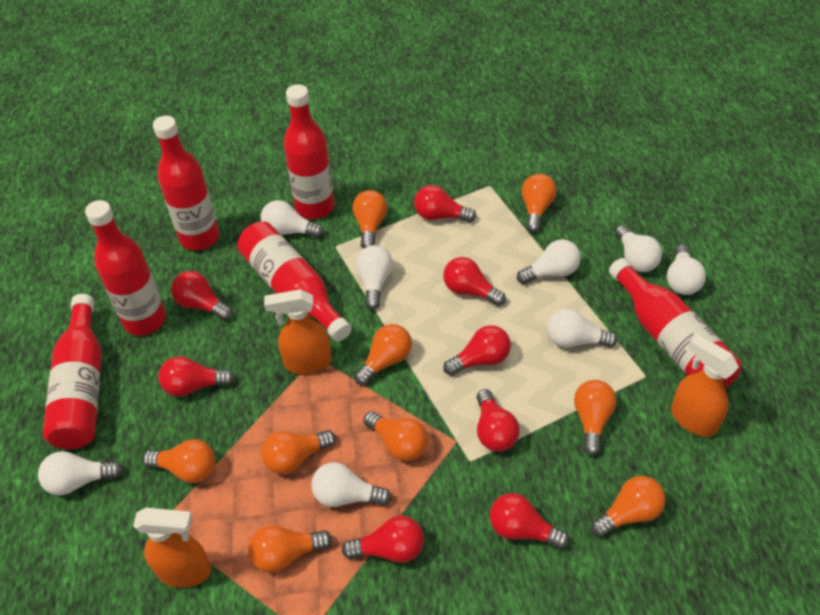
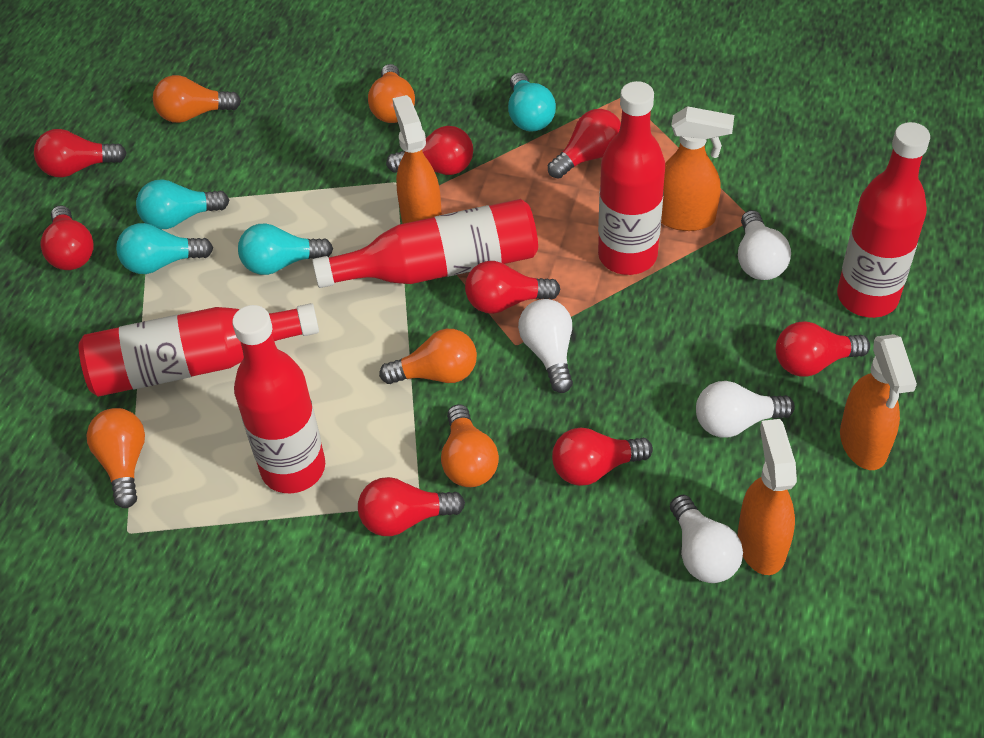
orange light bulb: [143,439,215,483] [248,525,332,573] [261,430,336,474] [353,190,387,249] [354,324,412,385] [364,411,428,461] [522,174,556,233] [574,380,616,456] [591,476,666,537] = 9 -> [86,408,145,508] [153,75,241,123] [368,64,415,123] [379,329,477,384] [441,404,499,487] = 5
orange spray bottle: [133,508,211,588] [264,289,332,374] [671,334,739,437] = 3 -> [392,95,442,224] [661,106,734,231] [738,419,797,575] [840,334,917,470] = 4
red bottle: [42,294,102,449] [85,200,166,336] [153,116,219,251] [237,221,352,342] [284,84,334,219] [609,258,742,388] = 6 -> [78,303,319,397] [232,305,325,493] [312,199,538,288] [598,81,665,275] [837,122,930,318] = 5
turquoise light bulb: none = 0 -> [116,223,213,274] [136,179,229,229] [238,223,333,275] [508,73,556,132] = 4
white light bulb: [38,451,123,495] [260,200,324,238] [311,462,391,507] [356,245,393,310] [517,239,581,284] [547,308,617,348] [615,225,662,272] [667,244,706,295] = 8 -> [518,299,573,393] [670,495,743,583] [696,381,795,438] [738,210,791,280] = 4

